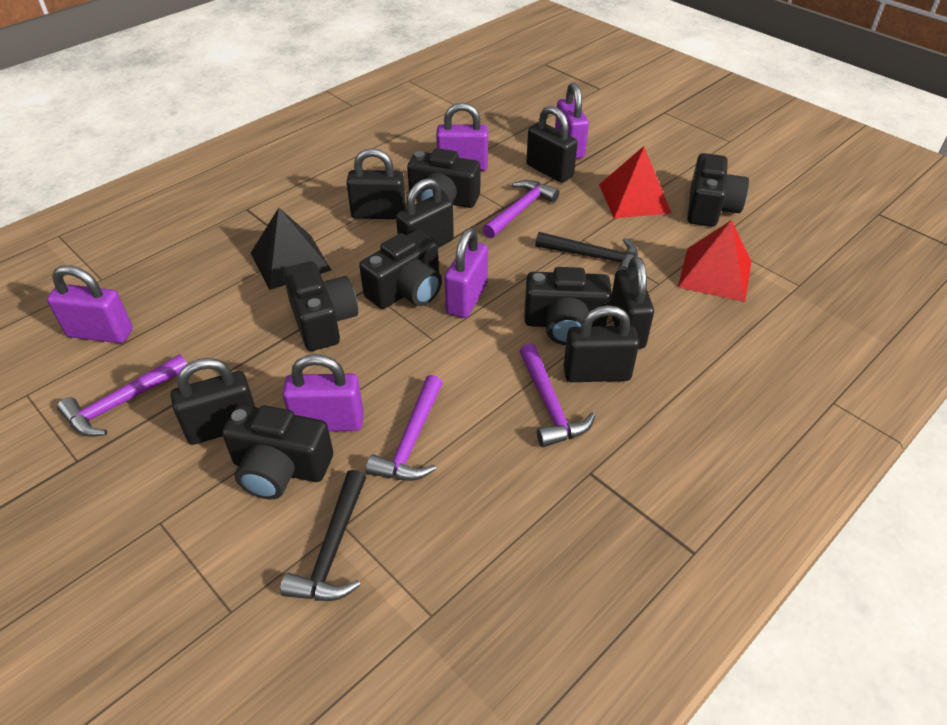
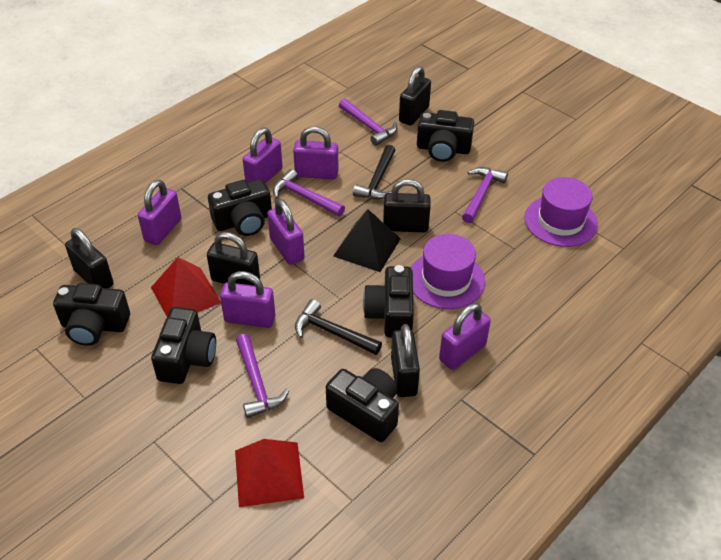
black padlock: [171,358,255,445] [346,148,406,219] [396,178,454,247] [526,106,578,183] [564,305,639,382] [610,256,654,349] = 6 -> [65,228,114,288] [207,232,260,286] [383,179,431,232] [391,324,420,397] [399,66,431,126] = 5
purple hat: none = 0 -> [411,234,485,309] [524,177,598,247] = 2
purple padlock: [47,265,133,343] [283,354,364,431] [436,103,488,171] [445,228,488,318] [555,83,589,159] = 5 -> [138,180,181,245] [220,271,275,328] [243,128,283,184] [267,199,305,265] [293,126,339,180] [439,303,491,370] = 6

